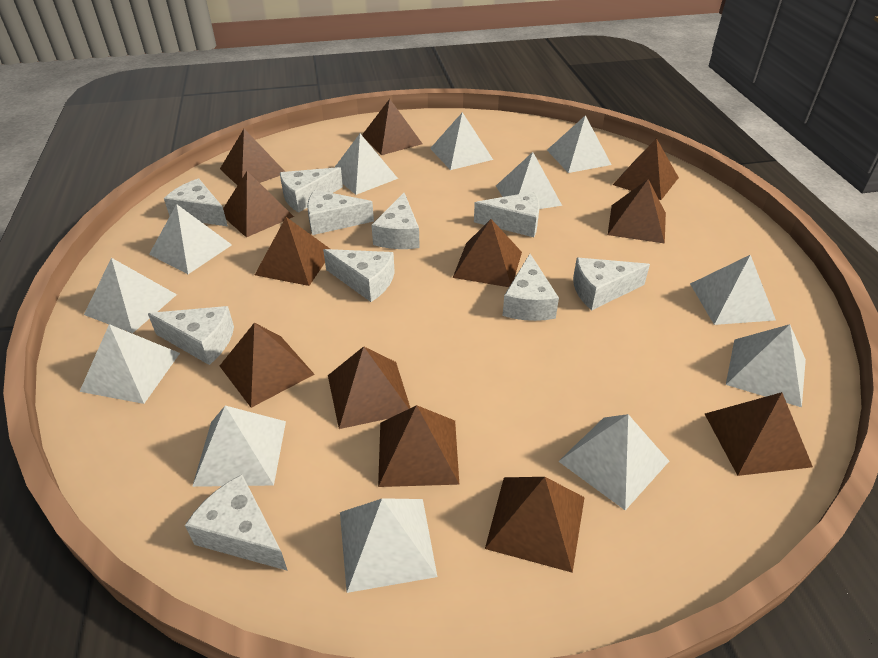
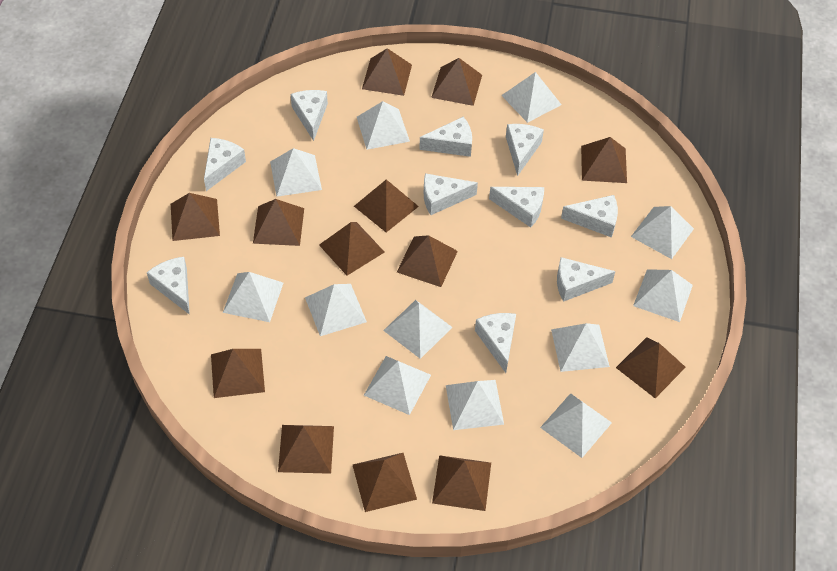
brown pyramid: [220,129,285,186] [220,323,315,408] [223,171,294,237] [255,217,330,286] [328,346,410,429] [362,99,422,155] [378,405,459,487] [453,219,522,287] [485,477,585,573] [608,179,666,244] [613,138,679,200] [705,392,813,476] = 12 -> [171,193,220,241] [211,349,265,398] [253,199,304,246] [278,425,334,474] [319,222,385,276] [353,453,417,512] [354,179,419,232] [362,48,412,96] [397,235,458,287] [431,58,482,106] [432,455,491,511] [581,137,627,183] [616,337,686,398] = 13

